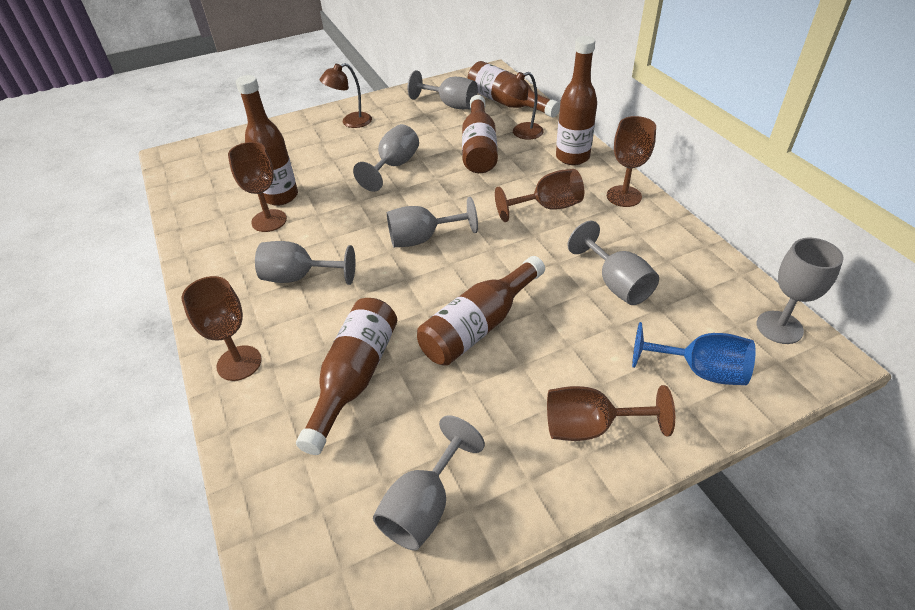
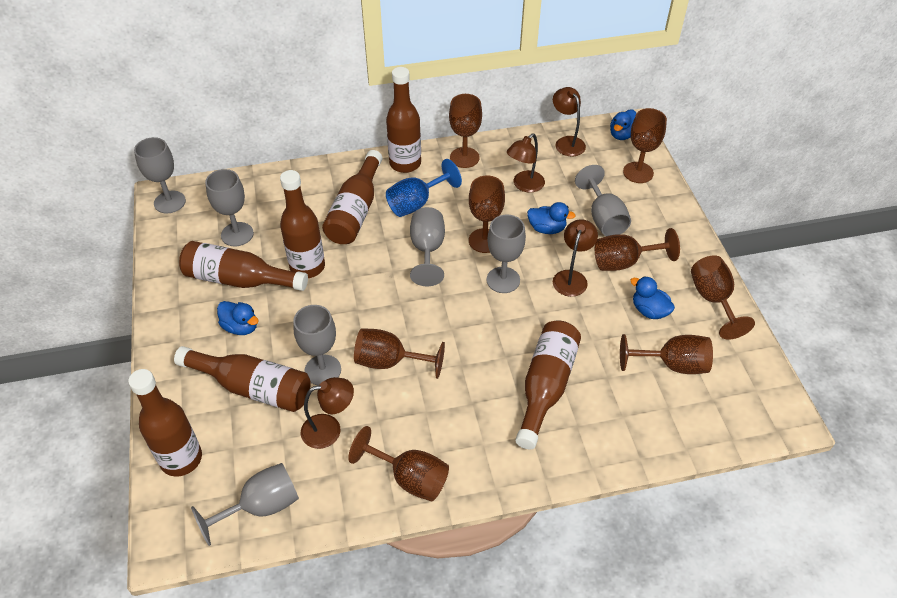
blue duck: none = 0 -> [217,301,258,335] [527,202,576,234] [610,110,636,140] [630,276,675,319] = 4
brown bottle: [236,75,298,206] [296,298,397,455] [417,256,545,366] [462,95,498,173] [467,61,560,118] [556,36,597,165] = 6 -> [128,369,202,477] [174,346,311,412] [179,241,308,291] [280,170,325,278] [322,150,383,244] [386,67,421,173] [515,320,581,449] = 7
brown goblet: [181,276,262,381] [228,142,287,232] [495,169,584,222] [547,385,675,441] [607,116,656,207] = 5 -> [348,426,449,501] [354,328,445,379] [449,94,482,168] [469,176,505,253] [595,228,680,271] [620,334,713,374] [623,108,667,183] [691,256,755,340] = 8
brown lamp: [320,63,372,128] [499,72,544,140] = 2 -> [301,377,354,449] [507,133,545,193] [553,87,586,156] [553,219,598,297] = 4

